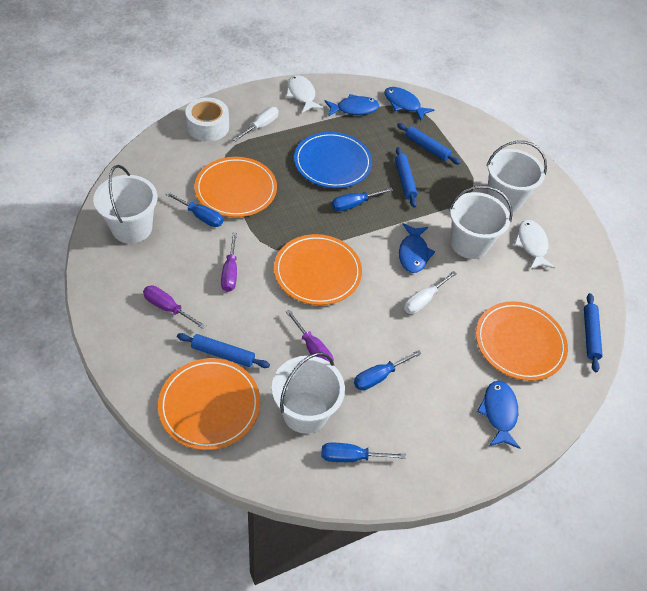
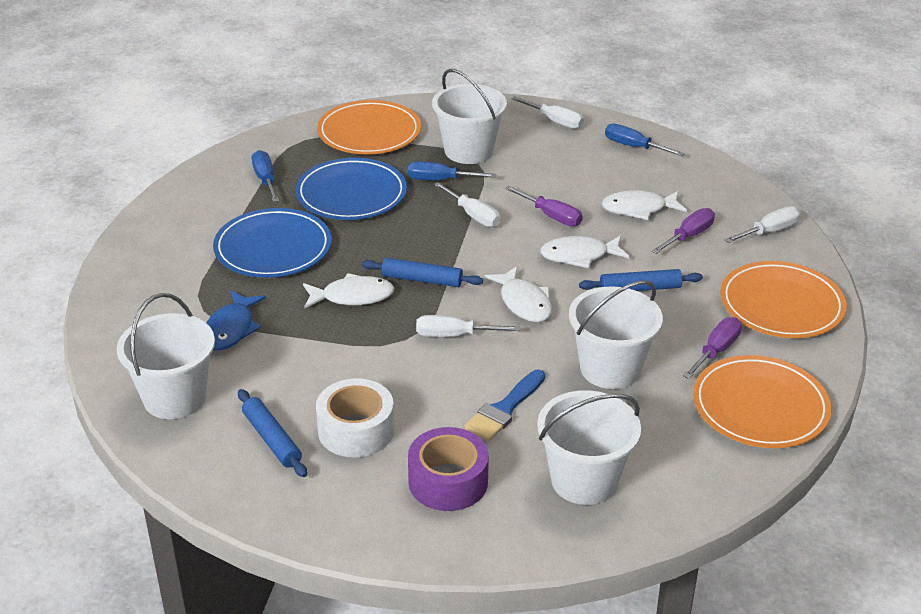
blue brush: none = 0 -> [464,369,545,441] = 1
blue fish: [324,94,379,117] [384,87,434,121] [399,223,435,273] [477,381,520,449] = 4 -> [206,290,266,350] = 1
blue plate: [294,132,372,188] = 1 -> [213,208,332,278] [295,158,407,220] = 2
blue rolling pin: [177,333,270,368] [395,147,417,208] [397,123,461,165] [584,293,603,372] = 4 -> [238,389,307,477] [362,258,483,287] [579,269,703,291] = 3
blue screwdriver: [165,192,223,227] [322,443,406,462] [332,187,393,211] [354,350,422,390] = 4 -> [252,150,279,202] [408,161,496,180] [605,123,685,156] = 3
orange plate: [158,358,260,450] [194,157,277,217] [274,234,362,305] [476,301,568,381] = 4 -> [317,100,421,154] [693,355,832,448] [720,261,847,338] = 3
purple tape: none = 0 -> [408,427,489,511] = 1
white fish: [286,75,323,113] [514,220,555,269] = 2 -> [303,273,394,309] [484,266,552,322] [540,235,630,268] [602,190,687,220] = 4
white screwdriver: [233,107,279,142] [404,271,457,314] = 2 -> [416,315,520,337] [434,182,501,227] [511,96,584,129] [724,206,800,243] = 4

